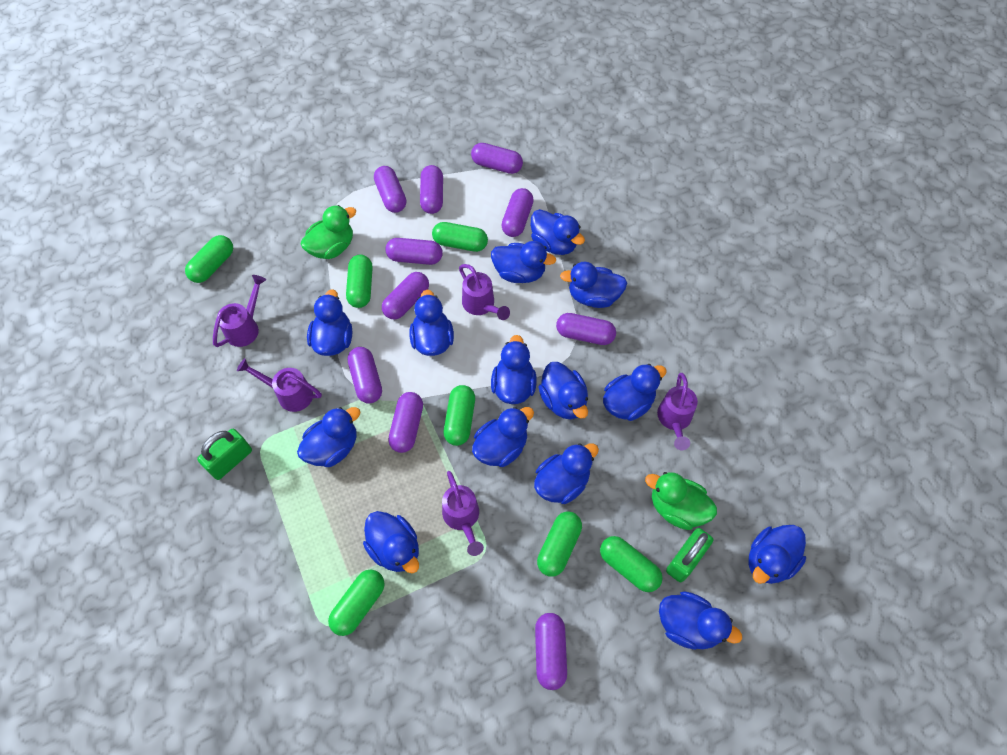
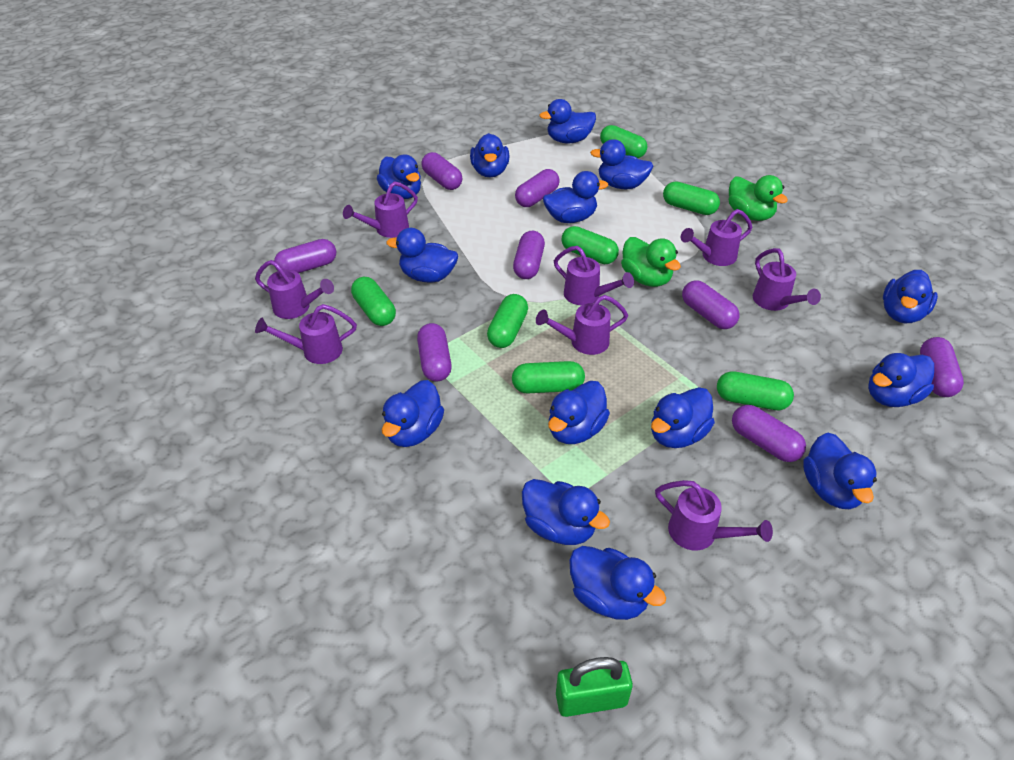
green padlock: [197,429,252,480] [666,528,713,582] = 2 -> [556,657,633,717] = 1
purple capsule: [348,347,382,404] [374,166,406,213] [382,272,429,319] [385,238,443,265] [388,392,423,453] [420,165,443,214] [471,143,523,174] [501,188,534,237] [535,613,567,690] [556,313,616,345] = 10 -> [274,239,336,273] [417,323,452,381] [421,152,462,190] [513,231,545,279] [515,169,560,207] [682,280,739,329] [732,405,806,462] [920,337,964,397] = 8
purple watering can: [213,275,266,347] [237,358,322,412] [442,471,484,556] [459,264,510,320] [657,373,698,450] = 5 -> [255,260,334,319] [255,304,357,364] [343,181,418,238] [536,295,628,355] [554,246,634,305] [655,480,773,550] [681,209,752,266] [753,248,821,311] = 8

